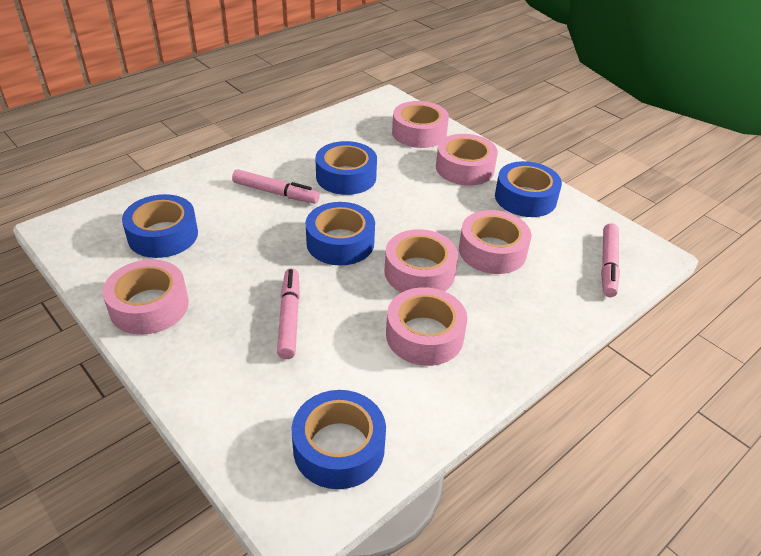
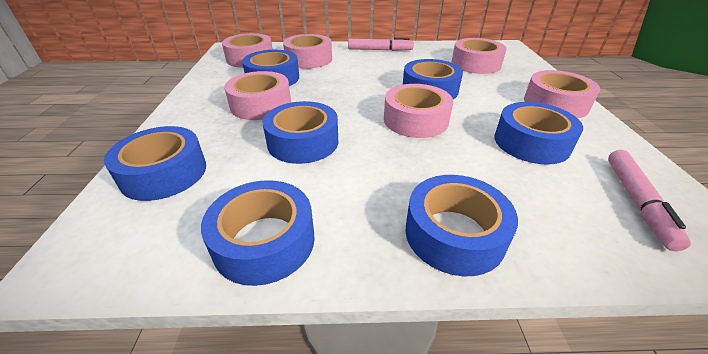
blue tape: [122,194,198,258] [291,390,386,489] [306,202,375,266] [315,141,377,195] [495,161,562,217] = 5 -> [104,126,206,201] [201,180,315,286] [242,50,299,86] [263,101,338,164] [403,59,463,99] [405,175,518,276] [494,102,583,165] = 7
pink marker: [232,169,320,203] [277,268,300,359] [601,223,620,297] = 3 -> [348,37,414,51] [608,150,691,251] = 2

